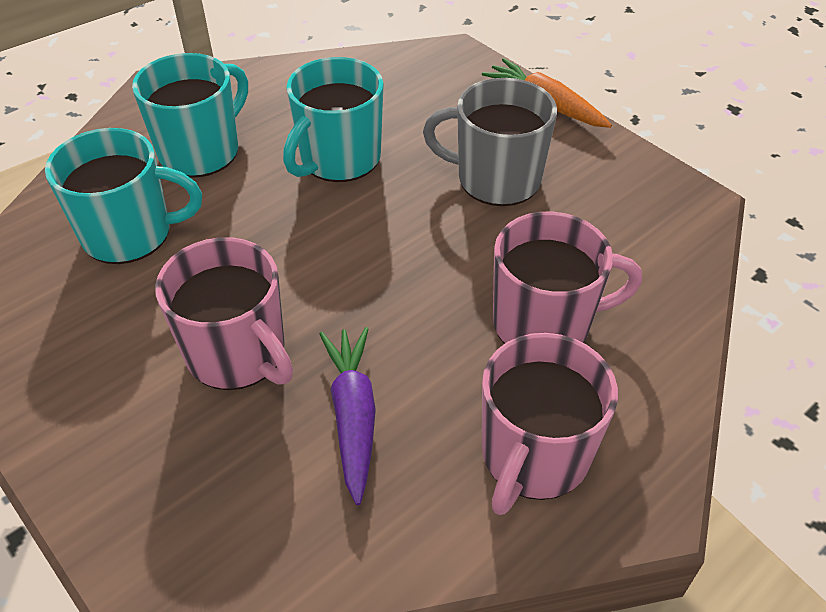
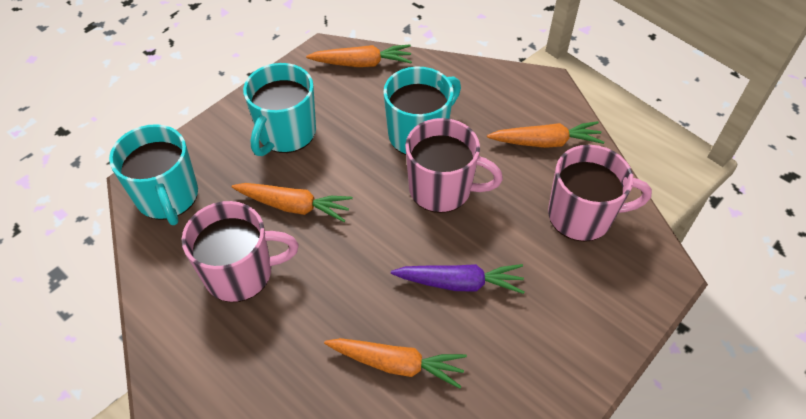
grey mug: [423,78,557,206] = 1 -> none = 0
orange carrot: [482,58,612,128] = 1 -> [232,183,353,222] [306,44,412,67] [324,338,467,389] [487,121,604,148] = 4

